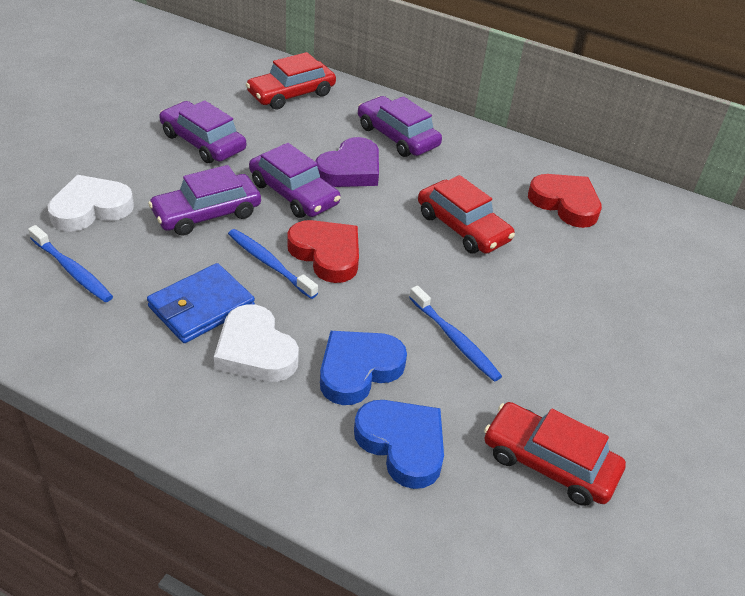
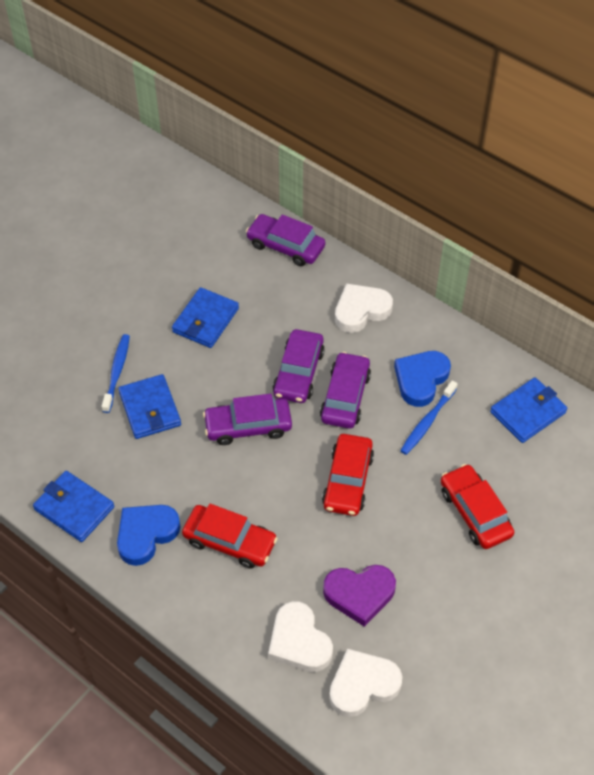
blue toothbrush: [28,225,113,302] [228,229,318,299] [409,286,502,382] = 3 -> [102,334,130,413] [400,381,458,455] = 2
blue wallet: [147,263,255,343] = 1 -> [33,471,114,542] [118,374,181,439] [172,287,239,348] [490,377,567,443] = 4
red heart: [287,220,359,283] [528,174,602,228] = 2 -> none = 0
white heart: [48,175,134,232] [214,304,299,382] = 2 -> [268,601,333,672] [329,649,402,717] [335,283,393,333] = 3

